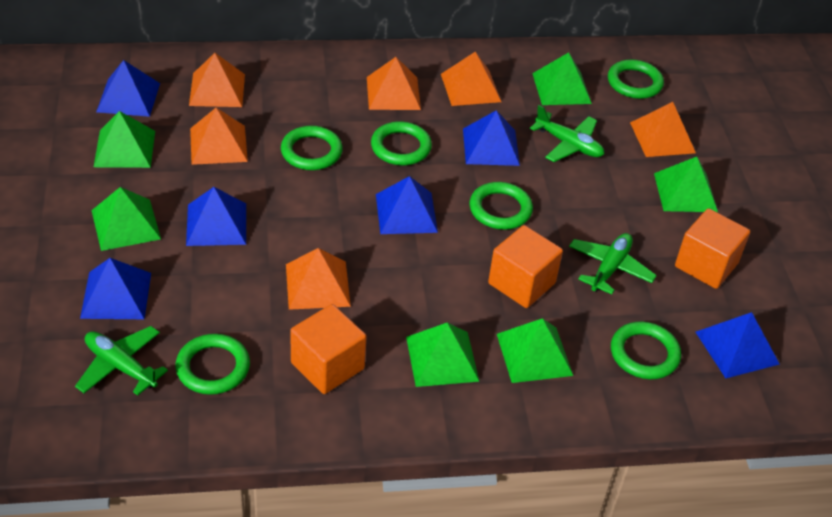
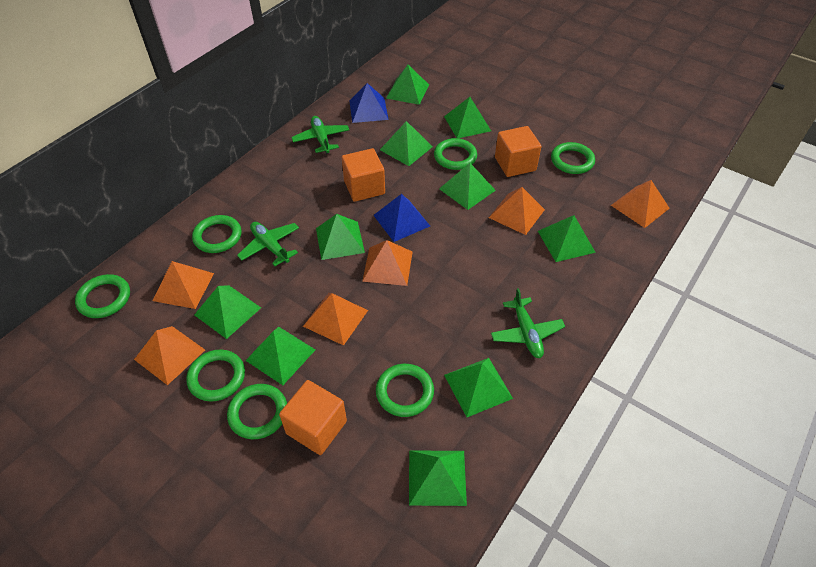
blue pyramid: [80,258,151,319] [96,60,160,117] [186,187,246,246] [376,176,438,234] [463,110,520,166] [696,312,779,378] = 6 -> [349,83,389,123] [374,194,430,242] = 2
green pyramid: [91,187,161,251] [94,111,155,168] [406,323,480,387] [497,318,573,383] [532,52,592,105] [654,157,718,212] = 6 -> [194,285,261,339] [245,327,315,385] [316,214,365,260] [380,121,433,166] [386,65,429,105] [409,450,467,506] [439,163,496,210] [444,97,491,138] [444,358,513,417] [538,215,596,262] = 10
green ring: [175,334,250,395] [281,126,343,170] [371,121,432,165] [469,182,533,230] [608,59,664,99] [611,321,681,379] = 6 -> [75,274,130,318] [186,350,245,402] [192,215,242,253] [227,384,287,439] [376,364,434,417] [434,138,477,170] [551,142,595,174] = 7

